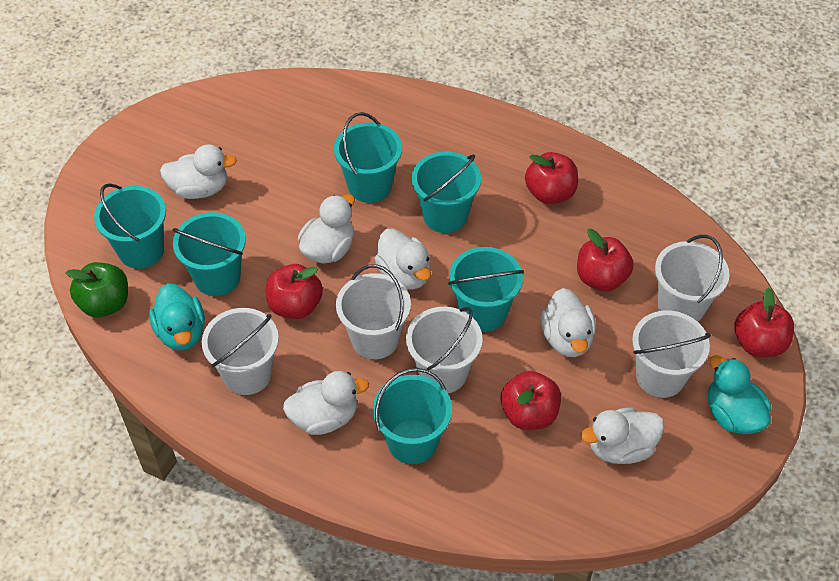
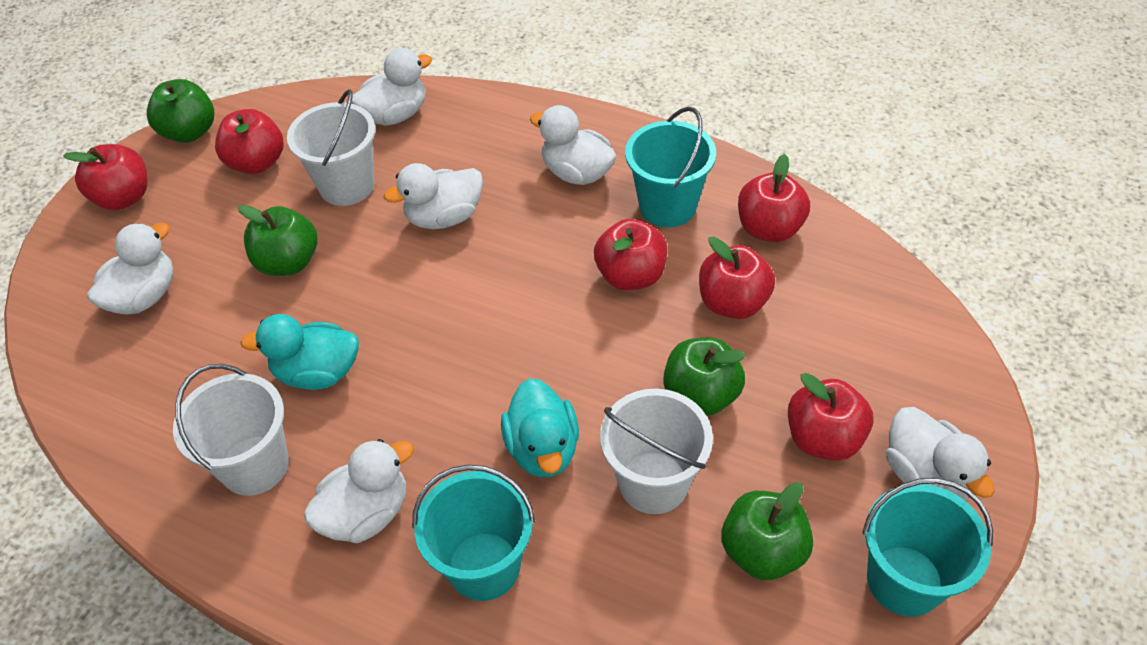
green apple: [65,262,128,318] = 1 -> [147,79,214,143] [238,205,317,276] [663,338,746,416] [721,482,813,580] = 4
red apple: [266,264,323,319] [501,371,561,430] [525,152,578,204] [577,229,634,291] [734,288,794,357] = 5 -> [63,144,148,210] [215,109,284,174] [594,219,667,290] [699,236,775,319] [738,154,810,242] [788,373,873,461] = 6
turquoise bucket: [94,183,166,269] [173,212,246,296] [334,112,402,203] [373,368,452,464] [412,152,481,233] [448,247,524,332] = 6 -> [412,464,535,601] [625,107,716,227] [862,478,993,617] = 3
white bucket: [202,308,279,395] [336,265,411,359] [406,307,483,393] [632,310,711,398] [655,235,730,322] = 5 -> [173,364,289,496] [287,89,375,206] [600,389,713,514] = 3

